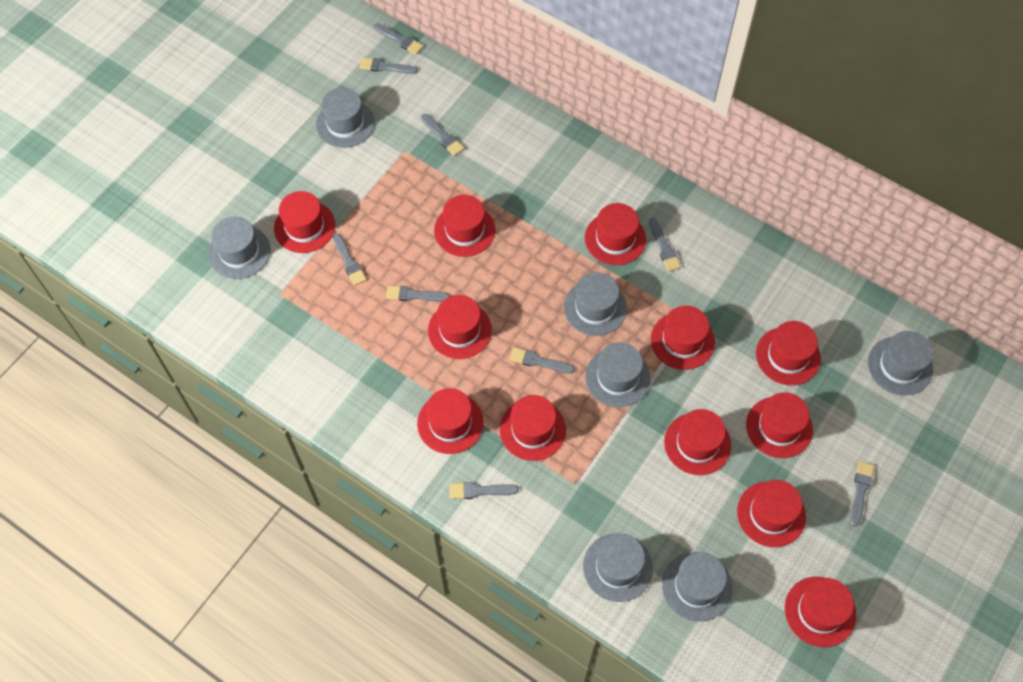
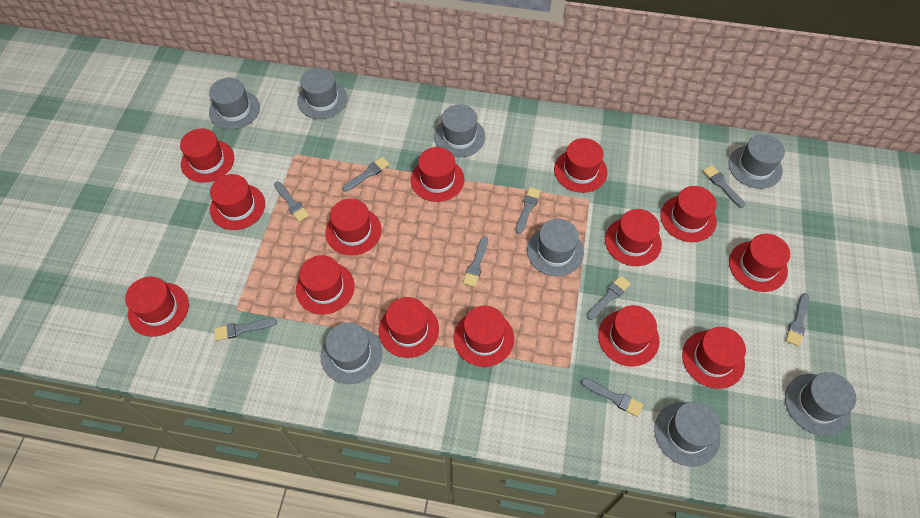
grey hat: [208,217,271,279] [316,88,375,148] [564,272,627,336] [583,534,653,602] [585,342,651,407] [662,552,733,622] [868,331,933,396] = 7 -> [209,78,260,130] [297,68,347,119] [321,322,382,384] [434,104,485,157] [527,219,584,276] [654,402,721,467] [728,134,785,189] [785,372,856,436] = 8
red hat: [274,191,335,253] [417,388,484,454] [428,295,492,359] [434,195,495,257] [500,395,566,461] [585,203,646,265] [651,306,715,370] [664,409,731,475] [737,480,806,547] [746,392,813,458] [756,321,821,385] [785,577,856,647] = 12 -> [125,277,189,337] [180,128,234,183] [210,174,265,230] [296,255,355,315] [325,199,381,256] [379,297,439,358] [411,147,464,202] [453,306,514,367] [554,138,607,193] [598,305,659,367] [605,209,662,266] [661,186,717,242] [682,327,746,389] [729,234,790,292] = 14

